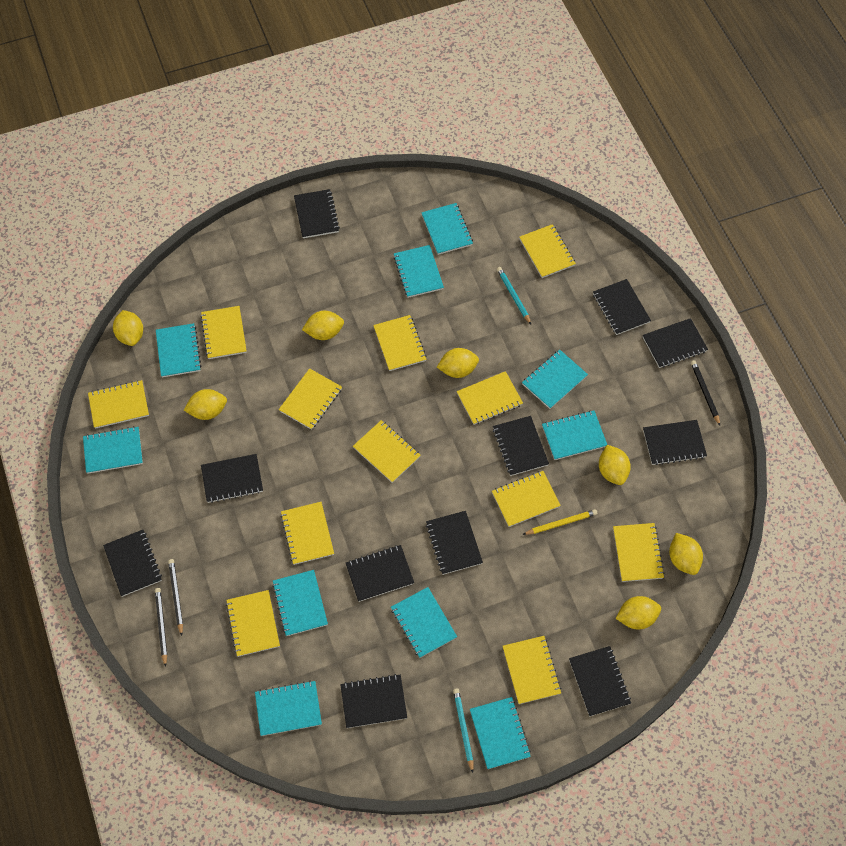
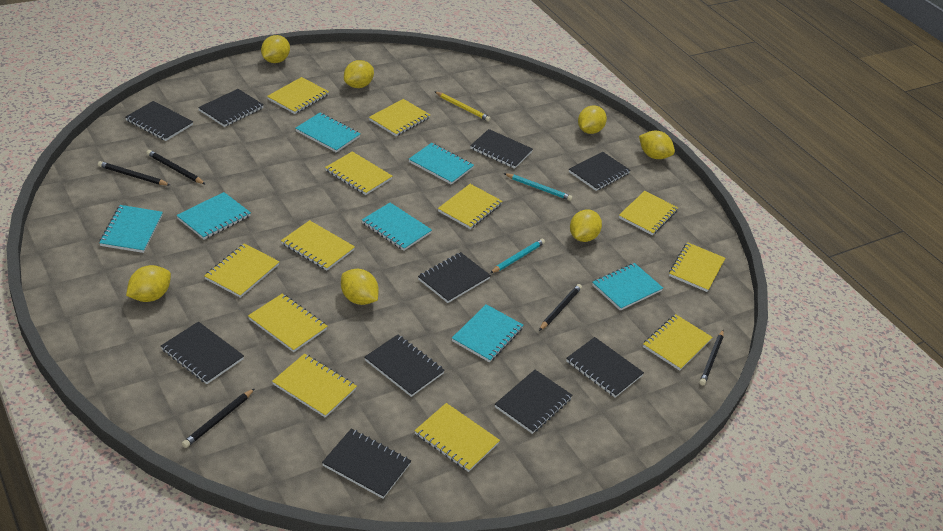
black notebook: [103,530,162,597] [201,454,263,503] [294,189,340,238] [340,674,407,728] [346,545,414,602] [426,511,483,575] [493,416,549,476] [569,646,631,716] [593,279,651,335] [643,318,708,368] [643,420,707,465] = 11 -> [125,101,193,141] [161,322,244,384] [198,89,264,127] [322,429,411,499] [365,335,445,397] [418,252,491,303] [470,129,533,169] [495,370,573,434] [566,337,644,398] [569,152,631,191] = 10
black pencil: [155,588,167,667] [168,559,183,636] [691,360,720,426] = 3 -> [98,161,170,185] [146,150,205,184] [182,388,255,448] [539,284,582,331] [699,330,724,385] = 5
turquoise notebook: [83,426,143,474] [156,323,201,377] [255,681,322,736] [272,570,328,636] [391,587,457,658] [393,245,444,298] [421,203,473,255] [470,697,531,769] [522,350,588,409] [542,410,607,460] = 10 -> [99,205,163,253] [176,192,251,240] [295,113,361,153] [362,203,432,251] [409,143,474,185] [452,304,523,362] [592,263,663,311] = 7

